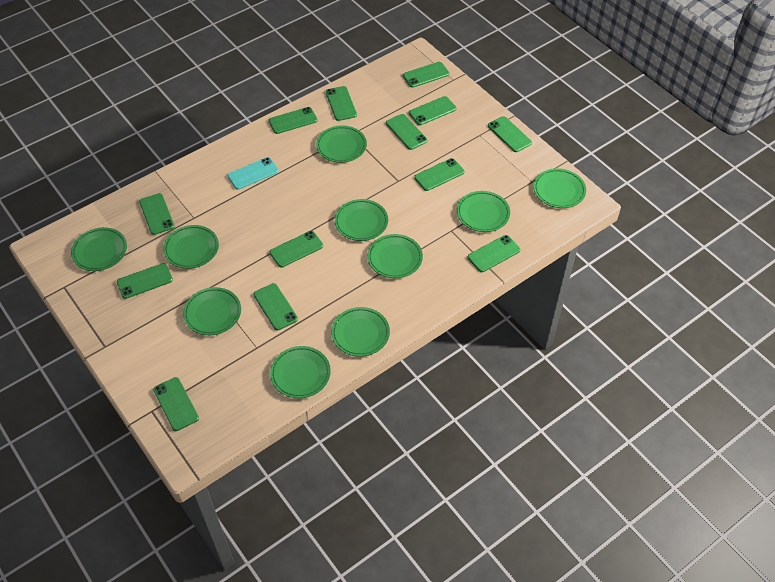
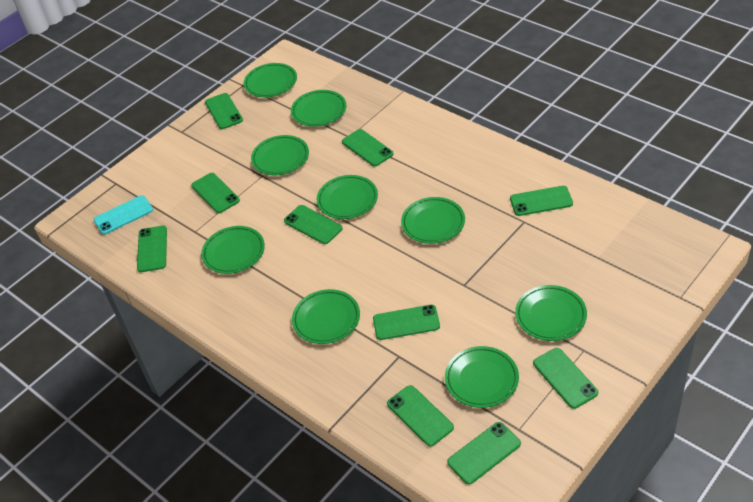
green phone: [117,263,173,299] [139,193,175,235] [153,377,199,431] [253,283,298,330] [269,107,317,134] [270,231,323,268] [326,86,357,121] [386,114,427,150] [403,62,449,88] [409,96,456,125] [414,158,464,191] [468,235,520,272] [488,116,532,152] = 13 -> [137,226,167,272] [191,173,240,213] [205,93,243,129] [284,205,343,244] [342,129,393,166] [373,305,440,340] [387,385,454,446] [447,422,521,484] [510,186,573,216] [533,348,598,409] = 10
green plate: [71,227,127,271] [163,225,219,269] [183,287,241,335] [270,346,331,398] [316,125,367,163] [331,307,390,357] [334,199,388,241] [367,234,423,278] [457,191,510,232] [533,168,586,208] = 10 -> [201,226,265,274] [244,63,297,97] [251,135,309,175] [291,90,346,127] [292,289,360,344] [317,175,378,219] [401,197,465,244] [445,346,519,408] [515,285,587,341] = 9

